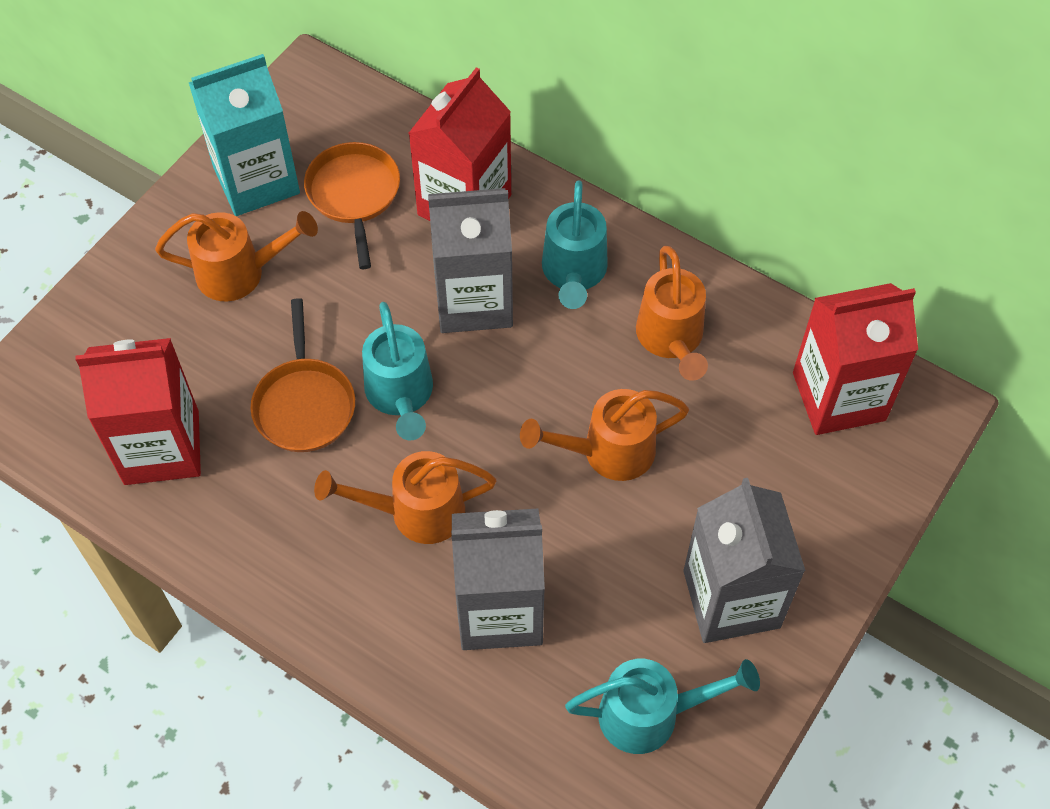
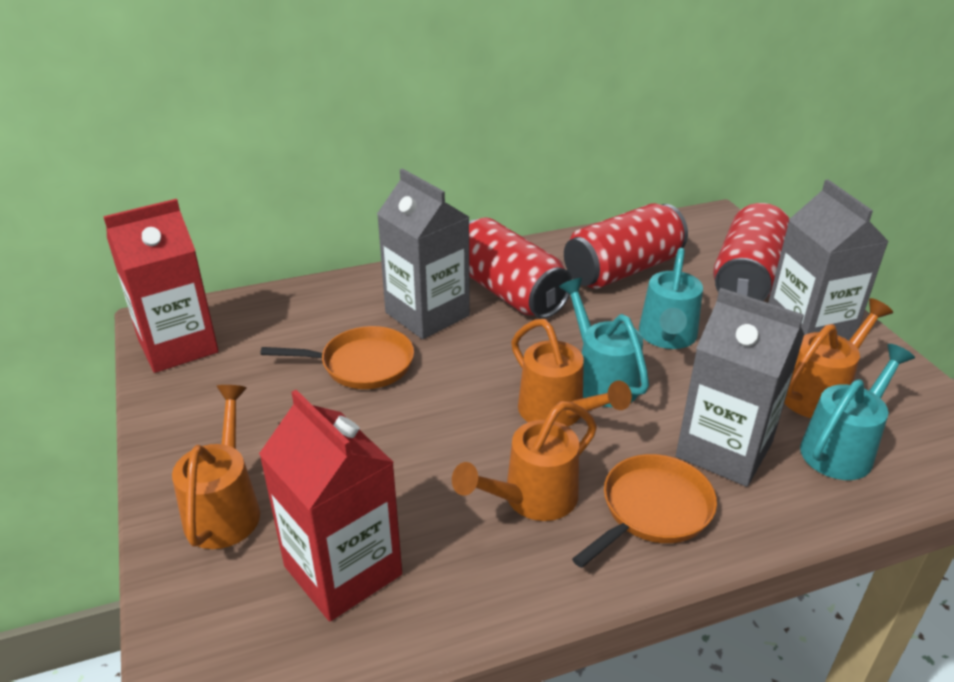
red can: none = 0 -> [469,217,572,319] [564,203,688,289] [713,203,789,301] = 3
red carton: [75,338,201,485] [409,67,511,221] [793,283,918,435] = 3 -> [103,199,219,373] [259,390,402,622] = 2
turquoise carton: [189,54,300,216] = 1 -> none = 0

